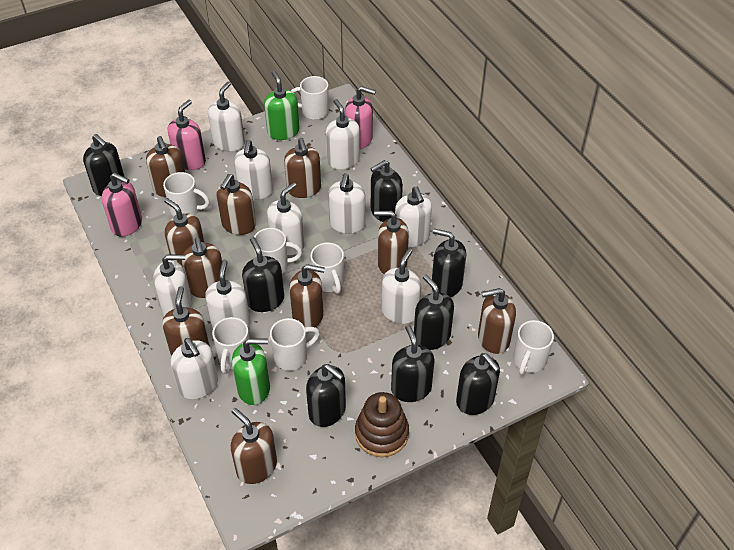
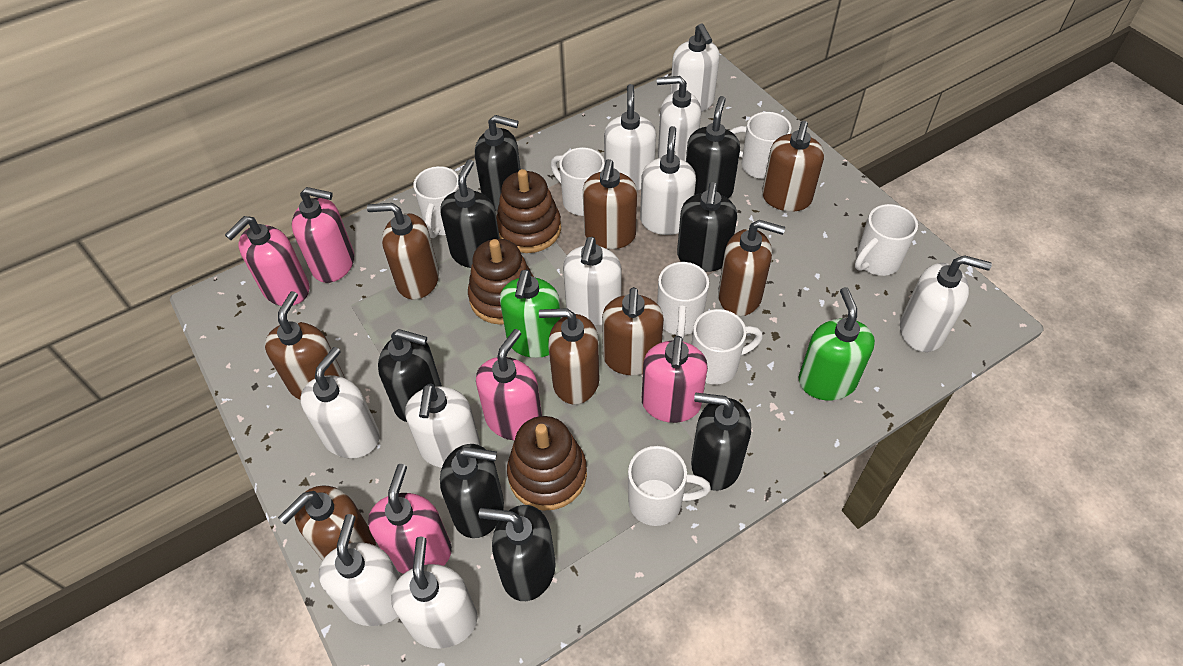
brown soap dispenser: [146,136,185,197] [162,286,210,356] [164,198,204,267] [182,237,226,298] [216,174,256,235] [231,408,277,484] [284,138,321,198] [289,264,325,328] [374,211,409,274] [478,288,516,354] = 10 -> [265,291,345,400] [278,485,376,561] [367,203,439,300] [539,308,599,405] [583,159,637,249] [602,287,664,375] [718,220,785,316] [762,121,824,212] = 8
brown stacking toy: [355,392,409,457] = 1 -> [468,239,534,325] [496,169,561,253] [507,416,587,511] = 3
pink soap dispenser: [102,173,142,237] [168,100,206,170] [345,86,376,149] = 3 -> [225,216,310,306] [292,187,354,283] [368,464,452,574] [476,329,542,441] [642,336,708,423] = 5

